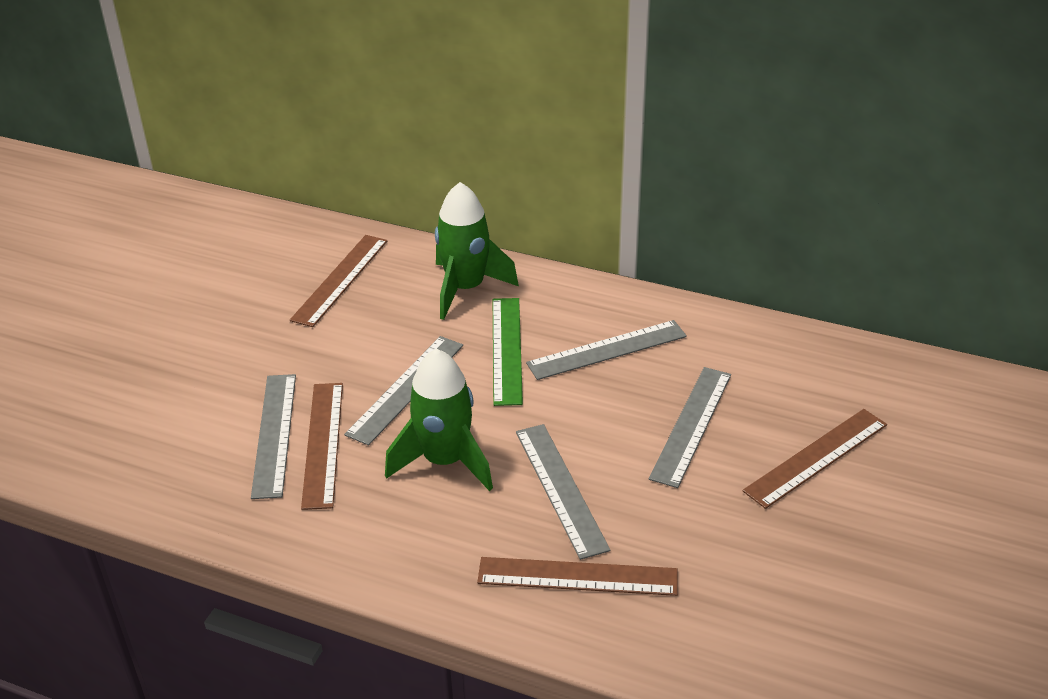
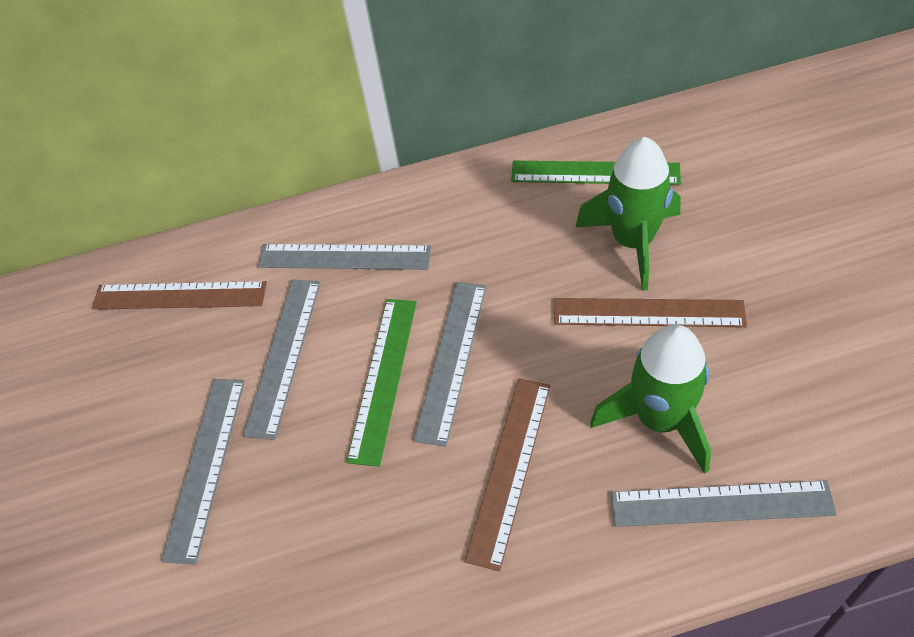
brown ruler: [290,235,387,327] [301,383,343,510] [477,557,678,596] [742,409,887,509] = 4 -> [92,281,267,310] [464,378,550,571] [554,298,747,327] = 3
green ruler: [493,298,523,406] = 1 -> [347,299,417,467] [511,161,681,185] = 2

